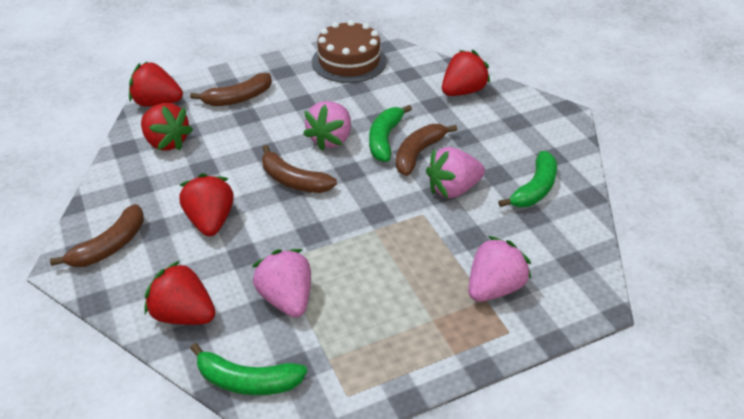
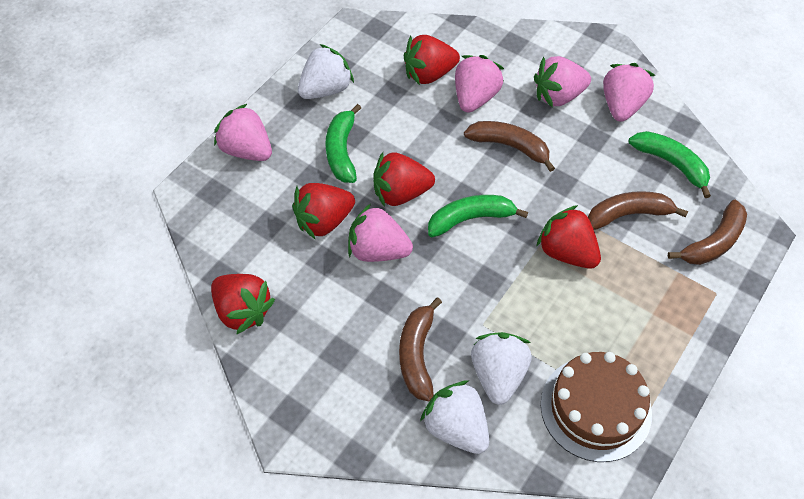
pink strawberry: [252,249,311,318] [303,101,351,151] [426,147,485,198] [468,236,531,302] = 4 -> [214,104,272,161] [348,204,413,262] [455,55,504,113] [534,56,591,108] [603,63,655,122] = 5
white strawberry: none = 0 -> [298,44,354,99] [420,381,489,454] [471,332,532,405] = 3

